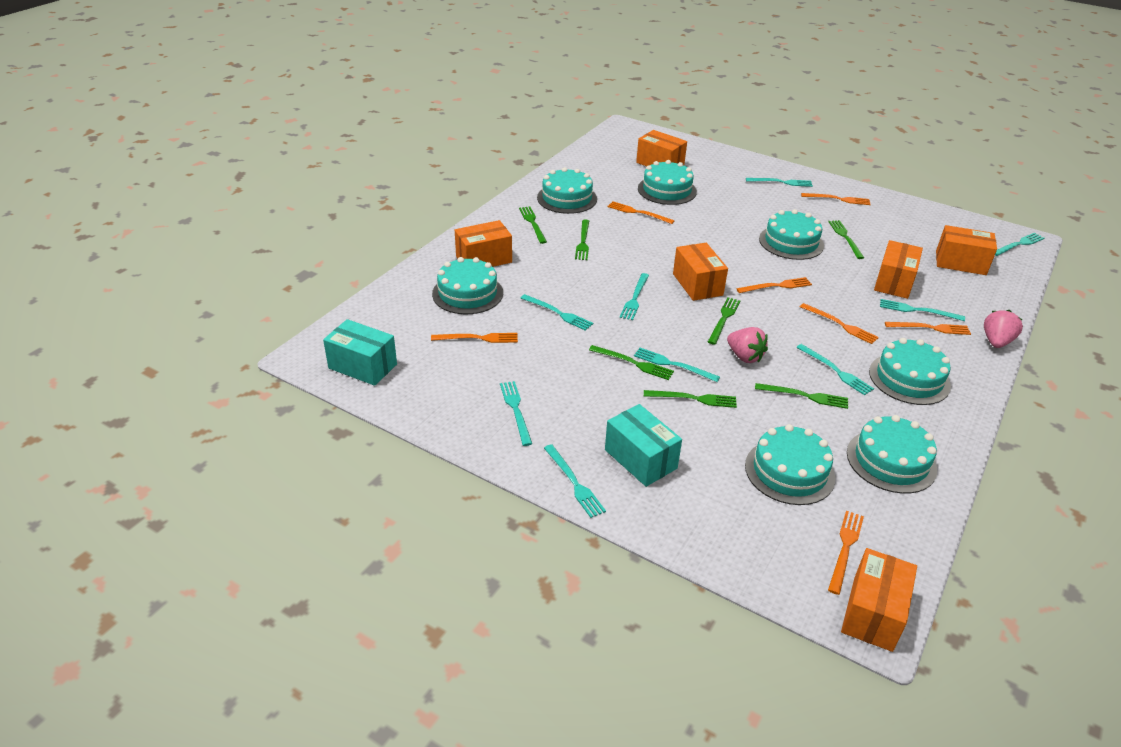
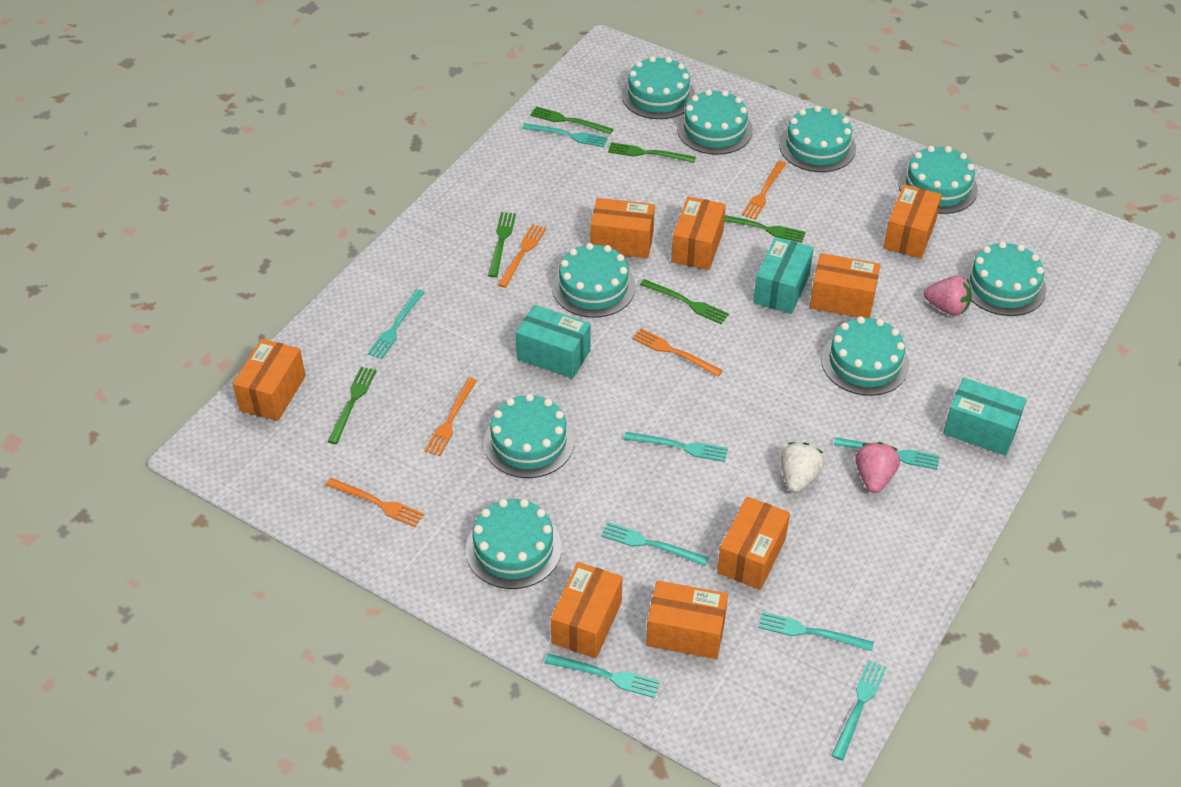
green fork: [519,206,547,244] [575,219,589,260] [589,345,674,380] [644,390,737,408] [708,297,740,345] [755,383,848,409] [828,220,864,259] = 7 -> [327,367,377,444] [488,212,516,277] [530,106,613,134] [608,142,696,163] [640,279,729,324] [724,215,806,243] = 6
orange box: [455,220,512,267] [636,130,687,166] [673,243,728,301] [841,548,917,652] [874,240,923,299] [936,225,997,275] = 6 -> [233,339,306,421] [551,562,623,658] [591,198,655,258] [646,581,728,659] [671,196,726,270] [717,496,790,590] [810,253,880,318] [883,184,942,258] = 8
orange fork: [431,333,518,343] [607,201,675,224] [736,277,812,293] [800,303,879,344] [801,193,871,205] [828,511,864,595] [885,322,971,335] = 7 -> [326,478,424,527] [424,378,477,456] [498,224,546,288] [632,328,723,377] [742,161,786,220] = 5
turquoise box: [323,319,397,386] [605,404,682,487] = 2 -> [515,305,590,379] [753,237,814,314] [943,378,1027,456] = 3
turquoise cake: [432,257,503,314] [537,167,597,214] [638,160,697,205] [745,424,835,505] [759,209,824,260] [847,415,937,494] [869,338,951,405] = 7 -> [466,499,562,589] [483,394,574,478] [552,243,635,318] [621,56,695,119] [677,90,753,155] [779,106,856,172] [821,316,909,396] [898,146,978,214] [962,241,1046,316] = 9
turquoise fork: [500,381,532,446] [521,294,593,331] [544,444,606,518] [620,273,649,320] [634,348,720,382] [746,178,813,187] [796,344,874,395] [880,299,965,321] [995,233,1044,256] = 9 -> [368,289,425,359] [522,123,608,147] [544,653,660,698] [601,522,709,566] [624,432,728,462] [758,612,874,651] [831,660,887,760] [834,437,939,470] = 8
white strawberry: none = 0 -> [780,442,824,493] = 1

